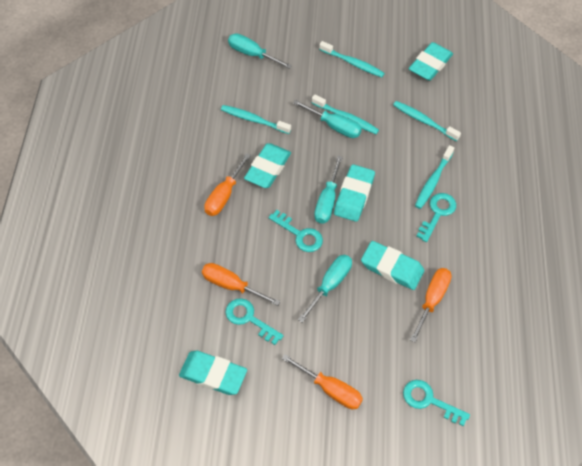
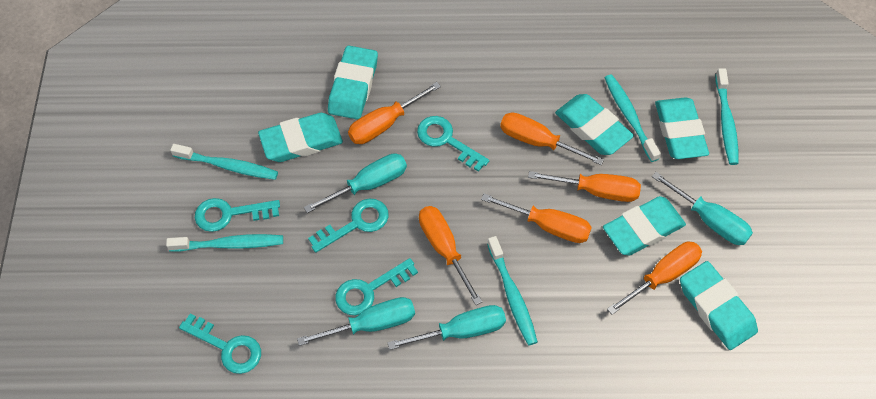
orange screwdriver: [202,263,280,306] [204,153,251,216] [282,354,363,409] [410,268,452,342] = 4 -> [348,82,441,144] [419,206,482,305] [481,194,592,243] [500,112,604,165] [528,171,641,202] [607,242,702,315] = 6
turquoise eraser: [179,351,247,395] [244,143,291,188] [334,164,375,222] [361,241,424,290] [409,42,453,81] = 5 -> [258,113,343,162] [328,46,378,119] [555,94,634,155] [603,196,686,256] [655,97,709,159] [680,261,758,350] = 6
turquoise key: [225,298,284,345] [269,210,323,252] [403,380,470,426] [416,193,456,242] = 4 -> [179,314,261,374] [195,198,280,232] [308,199,389,253] [335,258,418,315] [417,116,489,172] = 5

